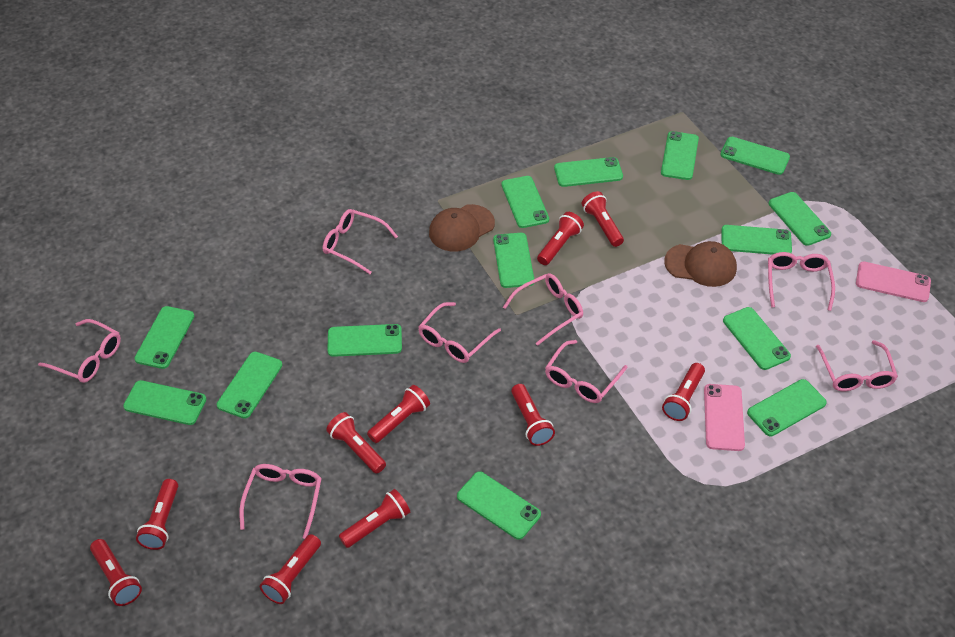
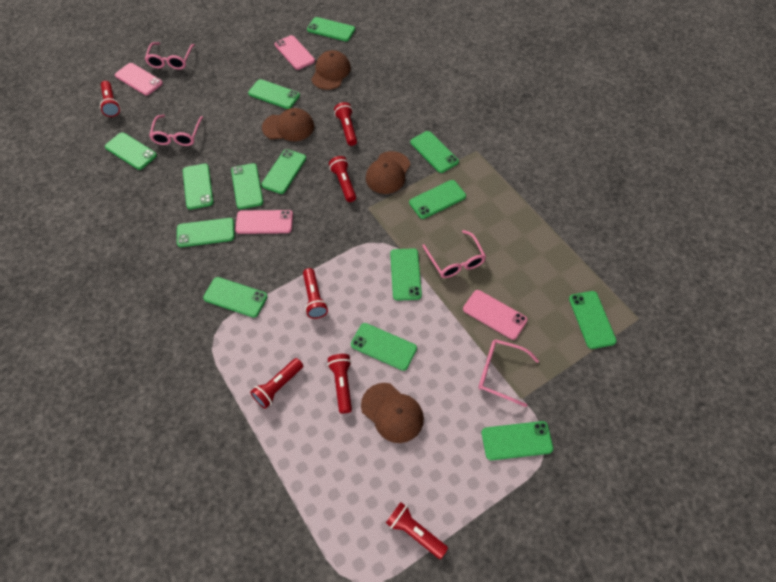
brown cap: [429,204,495,252] [664,241,737,287] = 2 -> [262,108,314,141] [311,50,351,90] [361,383,424,443] [366,151,410,194] = 4
pink glasses: [38,319,121,383] [239,464,322,539] [323,209,398,274] [418,302,501,363] [503,273,583,346] [545,340,628,403] [768,252,835,311] [816,340,898,391] = 8 -> [145,42,195,70] [149,115,203,146] [422,230,486,278] [478,339,539,407] = 4
pink phone: [704,384,745,451] [856,261,931,302] = 2 -> [115,63,163,95] [235,210,293,234] [274,35,315,70] [463,290,528,340] = 4
red flashlight: [90,539,142,606] [136,479,178,550] [260,534,321,604] [326,412,386,474] [339,489,410,548] [367,385,430,443] [511,384,555,446] [537,212,584,265] [582,191,624,247] [662,363,705,421] = 10 -> [100,81,120,117] [250,358,303,409] [303,268,328,319] [327,354,352,414] [329,156,356,202] [334,102,357,146] [386,502,448,559] = 7

